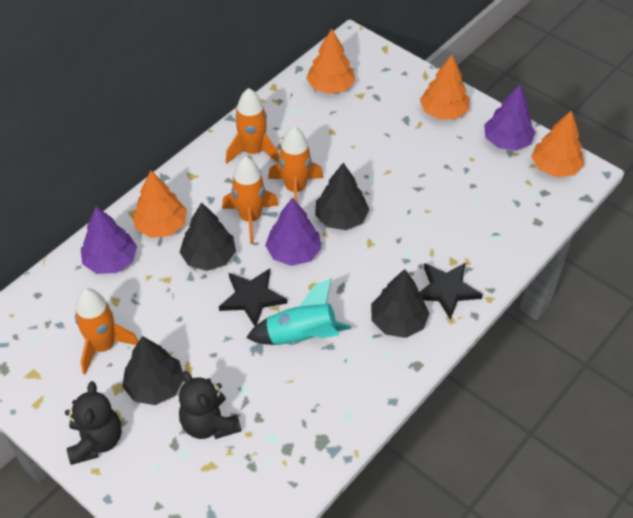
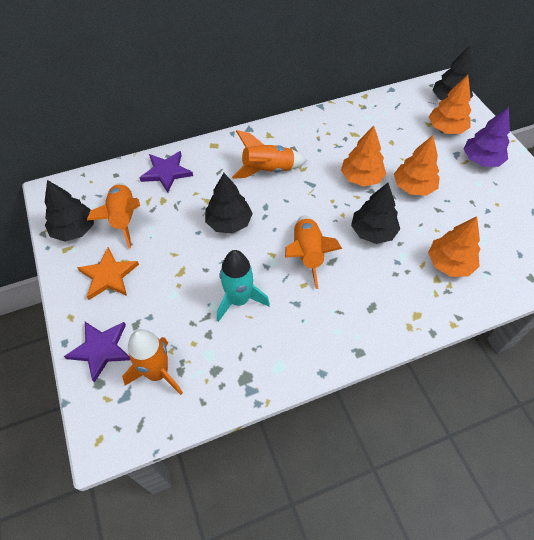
black star: [219,268,287,326] [419,262,483,320] = 2 -> none = 0
black teddy bear: [65,381,122,465] [179,371,241,439] = 2 -> none = 0
orange star: none = 0 -> [77,247,139,300] = 1
purple star: none = 0 -> [64,322,130,383] [140,151,193,193] = 2
purple tree: [81,207,137,274] [265,198,321,266] [484,84,536,151] = 3 -> [463,107,510,167] = 1

